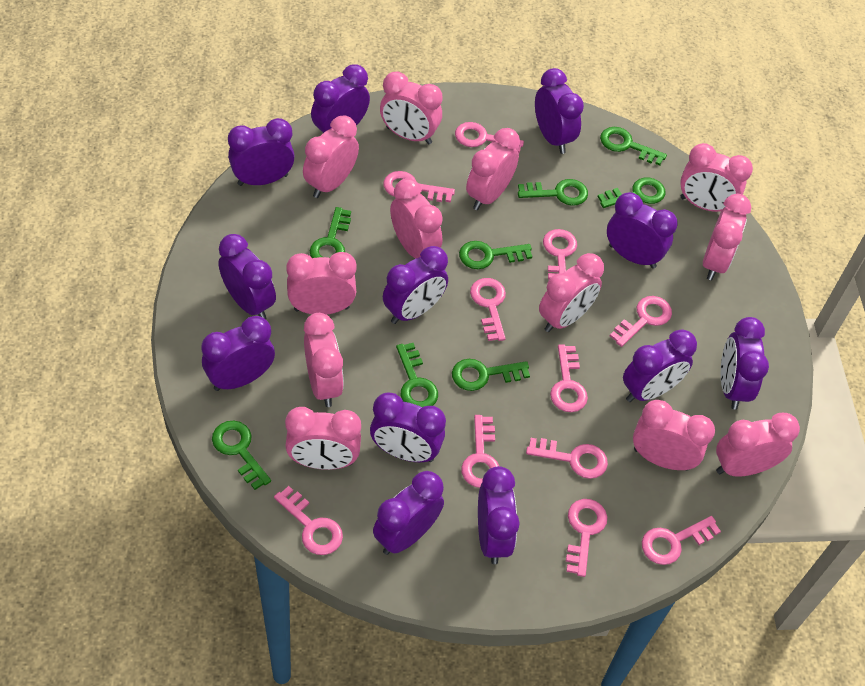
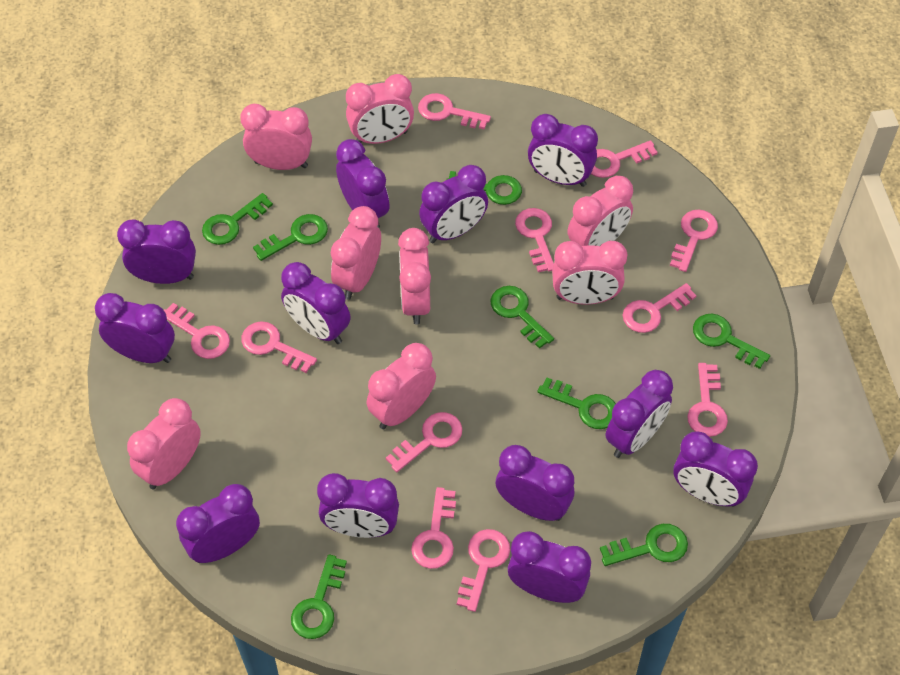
pink clock: [285,407,361,470] [286,252,357,315] [303,115,359,198] [304,313,344,407] [380,72,442,144] [390,178,443,258] [466,128,520,210] [539,253,604,332] [633,400,715,471] [680,143,753,212] [703,194,751,280] [716,413,800,477] = 12 -> [127,398,201,489] [240,104,312,170] [331,206,381,300] [346,74,414,144] [367,343,436,429] [398,228,431,325] [552,241,627,305] [568,176,633,246] = 8

